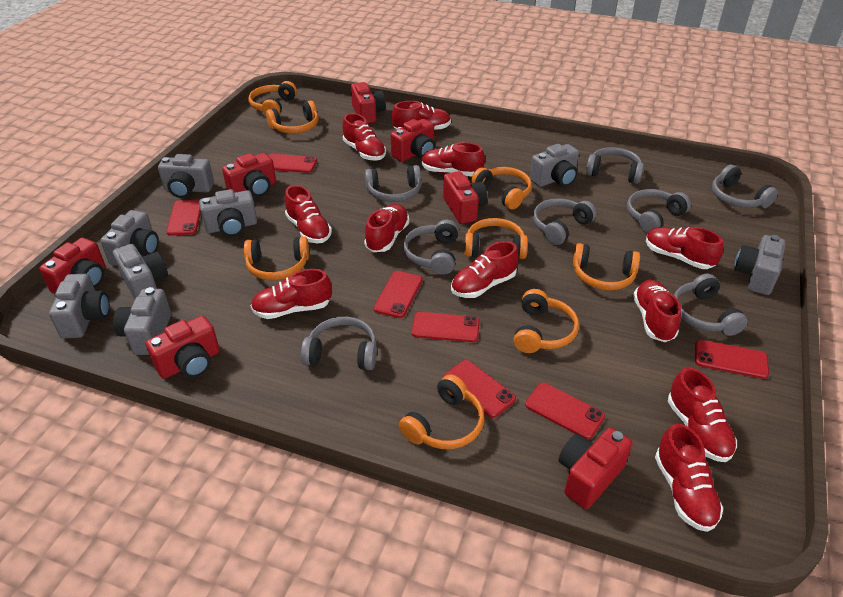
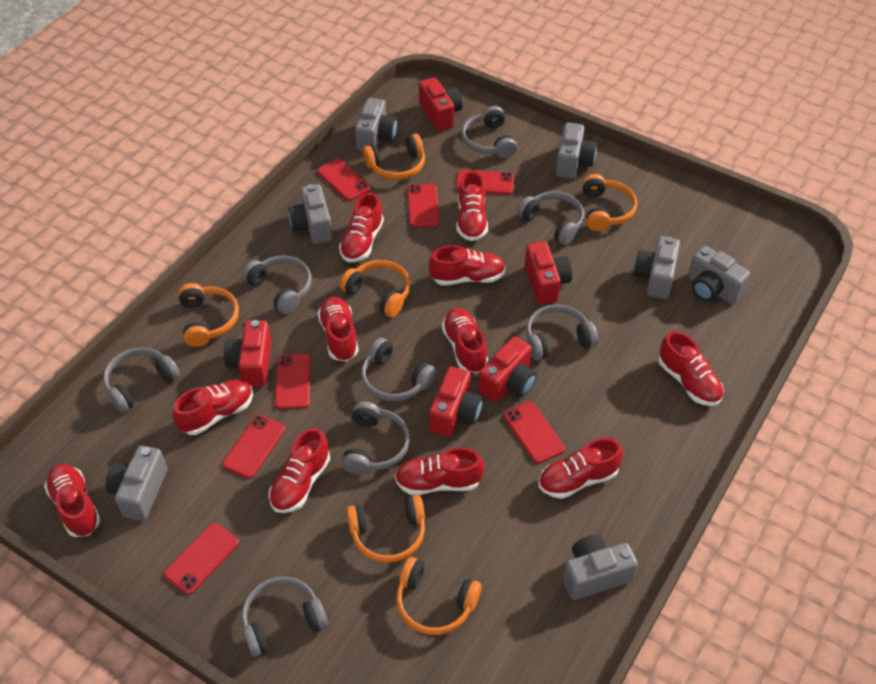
grey camera: [49,274,110,338] [100,210,159,266] [113,244,168,299] [113,287,171,355] [158,154,214,198] [199,189,257,237] [530,144,579,187] [734,235,786,295] = 8 -> [106,446,167,521] [288,184,333,244] [355,98,397,151] [556,122,597,179] [563,535,638,600] [633,236,680,299] [688,246,750,304] = 7
orange headphones: [244,236,309,281] [248,81,297,115] [266,101,318,134] [399,374,484,449] [465,218,528,259] [471,167,532,210] [513,289,579,353] [573,243,640,291] = 8 -> [178,283,239,347] [340,260,410,317] [347,495,425,563] [363,133,425,180] [396,557,482,635] [582,174,637,231] = 6
red camera: [39,238,105,294] [146,316,220,379] [222,153,276,197] [351,82,386,124] [391,119,435,162] [443,171,487,224] [559,427,632,509] = 7 -> [224,320,272,387] [419,77,463,131] [429,367,483,437] [478,336,537,402] [525,242,572,305] = 5

